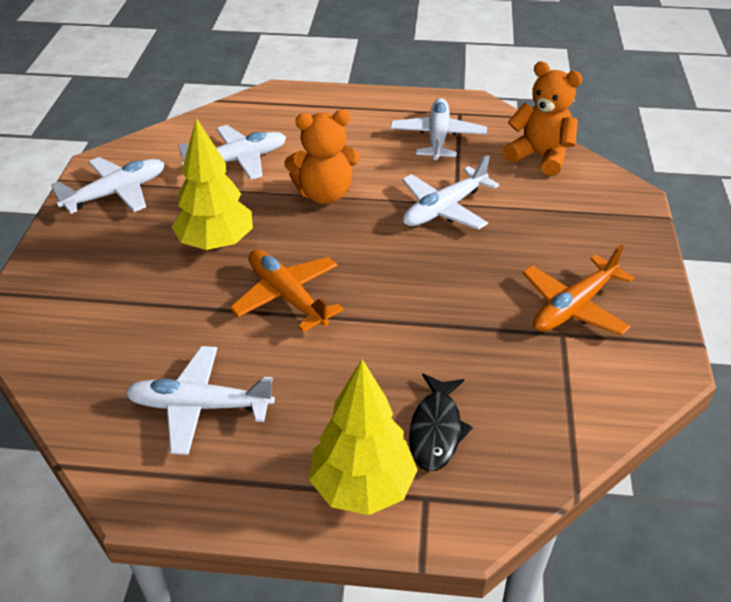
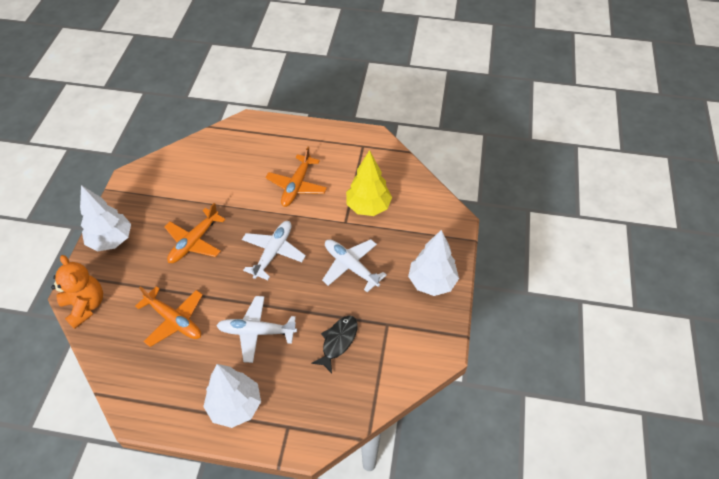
orange plane: [230,250,344,332] [522,244,634,336] = 2 -> [135,286,203,347] [165,203,226,263] [266,147,327,207] = 3
orange teddy bear: [284,110,360,204] [503,61,583,176] = 2 -> [51,255,103,329] = 1
white plane: [51,157,165,214] [125,346,275,455] [178,125,286,180] [390,98,487,160] [402,155,499,230] = 5 -> [216,296,297,363] [242,221,306,280] [322,239,386,292] = 3
white tree: none = 0 -> [80,185,131,252] [203,364,261,428] [408,230,459,296] = 3
yellow tree: [172,118,253,250] [309,359,417,515] = 2 -> [346,150,392,216] = 1

